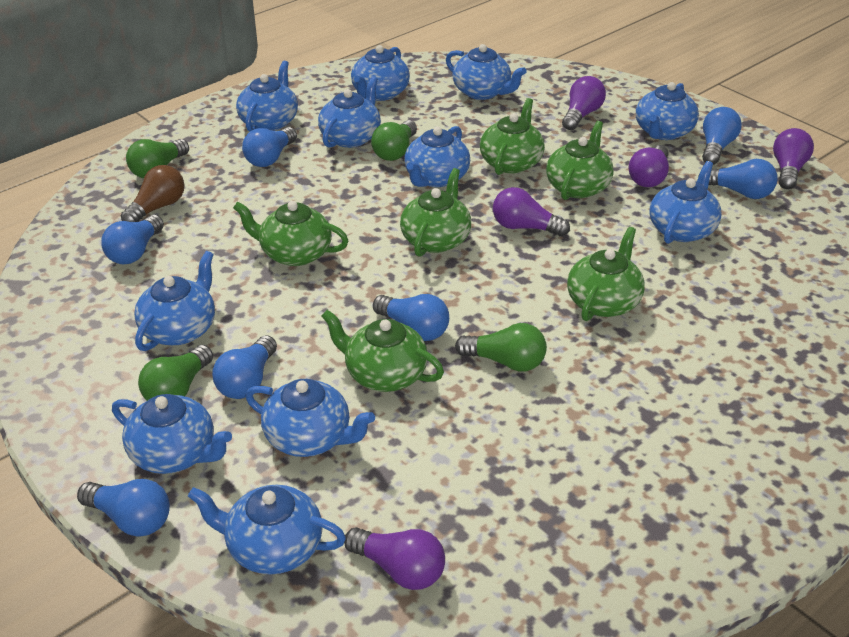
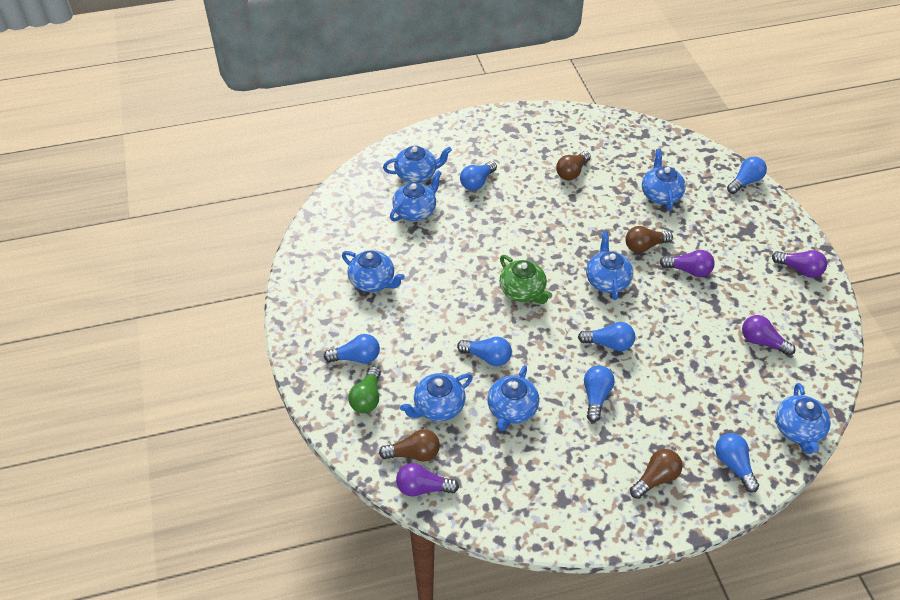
blue teapot: [112,394,232,474] [134,251,215,351] [188,485,346,575] [236,61,298,132] [245,379,375,457] [318,76,381,148] [351,45,410,101] [404,126,470,187] [446,44,527,100] [636,82,699,140] [649,161,721,244] = 11 -> [342,251,405,292] [383,146,452,183] [390,171,442,222] [400,373,473,421] [487,365,539,431] [586,231,633,300] [642,149,686,210] [775,383,831,454] = 8
brown light bulb: [121,165,184,222] = 1 -> [379,429,440,462] [556,151,591,180] [625,226,673,253] [630,449,683,499] = 4
green light bulb: [126,139,189,178] [138,345,213,401] [371,120,417,161] [455,323,547,372] = 4 -> [348,366,381,413] = 1
green teapot: [233,201,348,266] [321,310,444,392] [400,168,471,257] [480,98,545,175] [546,121,614,200] [567,227,645,321] = 6 -> [499,255,552,304] = 1
purple light bulb: [344,527,445,590] [493,187,570,236] [562,76,606,130] [629,145,669,187] [773,128,814,189] = 5 -> [396,463,459,497] [660,250,715,277] [742,315,795,356] [772,250,827,278] = 4

